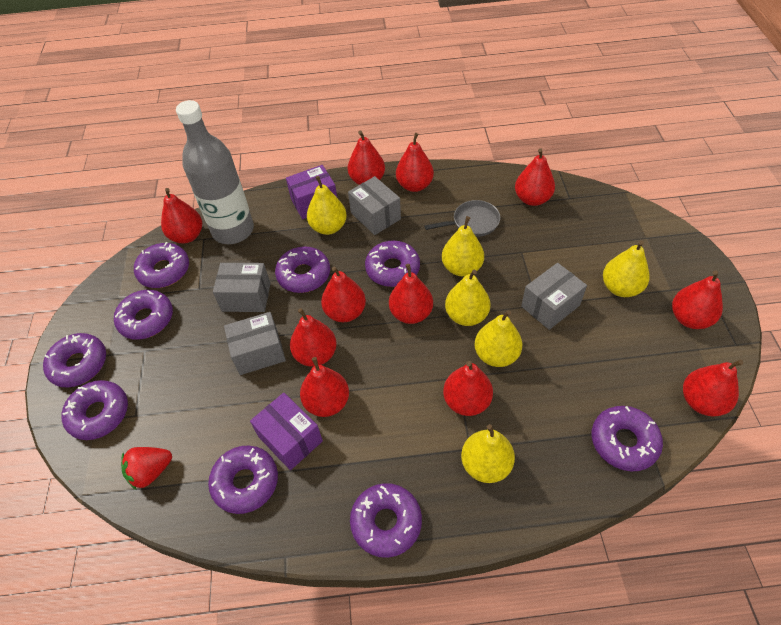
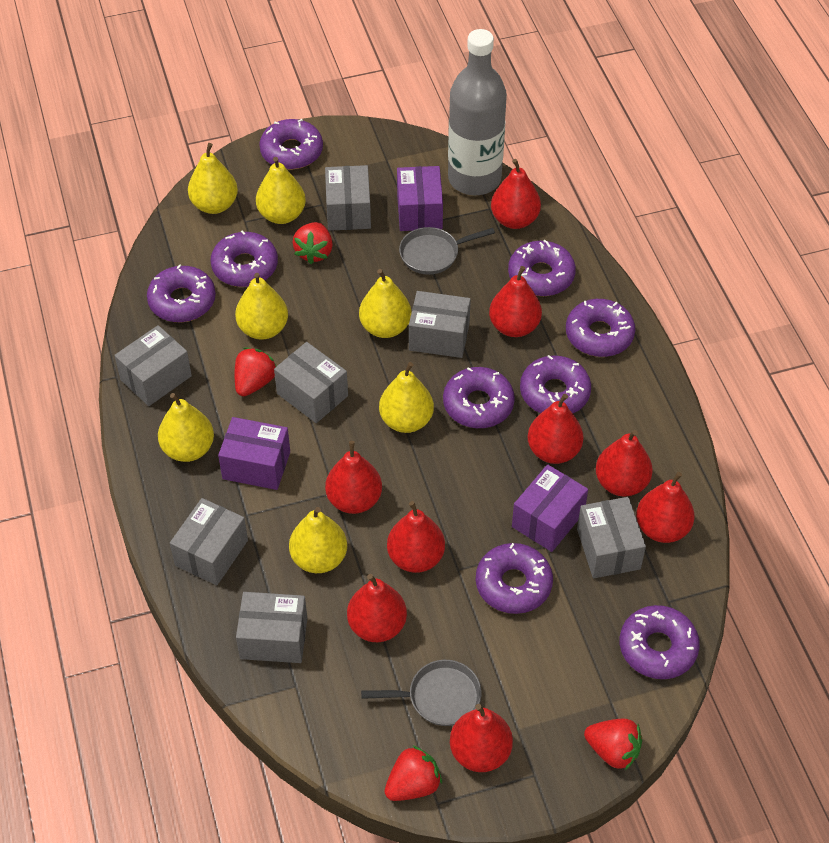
grey box: [213,263,271,312] [224,312,286,375] [348,176,401,235] [521,263,587,330] = 4 -> [114,325,192,406] [170,498,248,585] [236,592,307,663] [274,342,348,423] [325,165,371,231] [409,291,471,358] [577,497,646,578] = 7
grey pan: [425,200,500,237] = 1 -> [361,660,482,726] [399,227,495,275] = 2
purple box: [250,393,323,470] [286,165,337,219] = 2 -> [218,417,290,490] [397,166,443,231] [512,464,588,552] = 3
red pear: [161,188,202,243] [290,308,337,367] [300,357,349,417] [321,267,366,322] [348,130,385,185] [389,264,433,324] [396,133,434,192] [443,361,493,416] [515,148,555,206] [672,270,723,329] [683,360,743,416] = 11 -> [325,441,382,514] [347,574,407,642] [387,501,445,573] [450,704,513,772] [489,266,542,337] [491,159,541,229] [528,394,583,464] [596,430,653,497] [636,472,695,543] = 9
red strawberry: [121,447,172,490] = 1 -> [235,347,277,396] [293,222,333,264] [385,745,442,801] [584,719,642,770] = 4
yellow pear: [307,176,347,235] [442,216,484,276] [445,270,490,326] [461,424,515,483] [475,310,522,367] [603,241,650,297] = 6 -> [158,393,214,462] [188,143,238,214] [235,273,288,340] [256,157,306,224] [289,507,347,573] [359,269,411,338] [379,362,434,433] = 7

